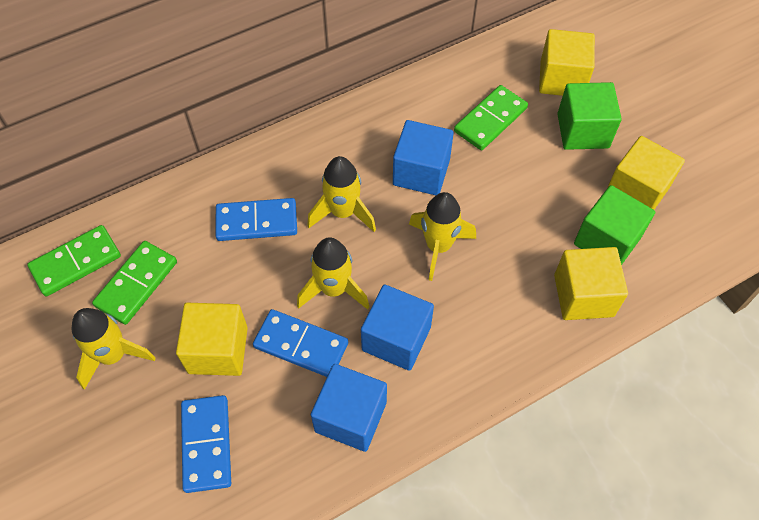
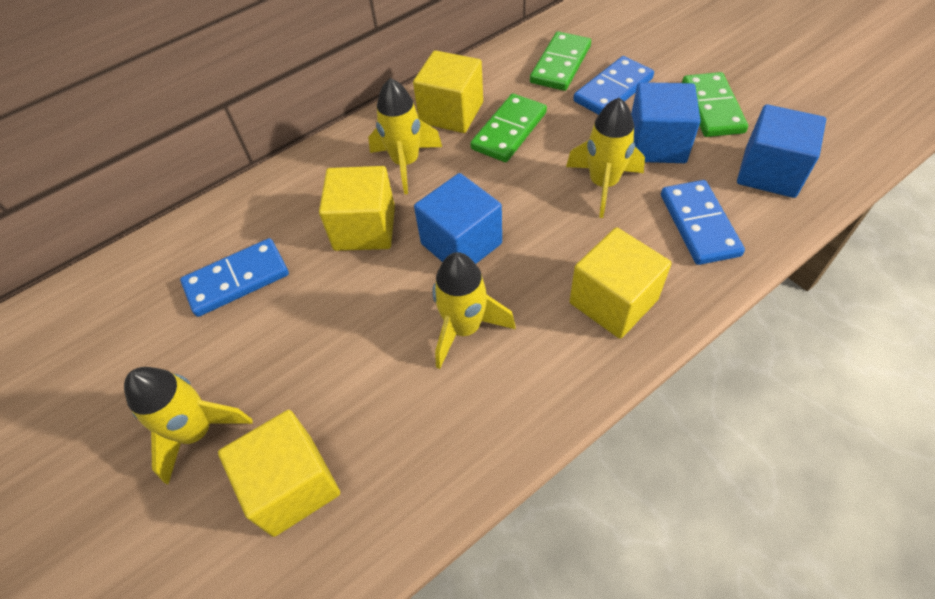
green cube: [557,82,622,150] [574,185,655,265] = 2 -> none = 0

